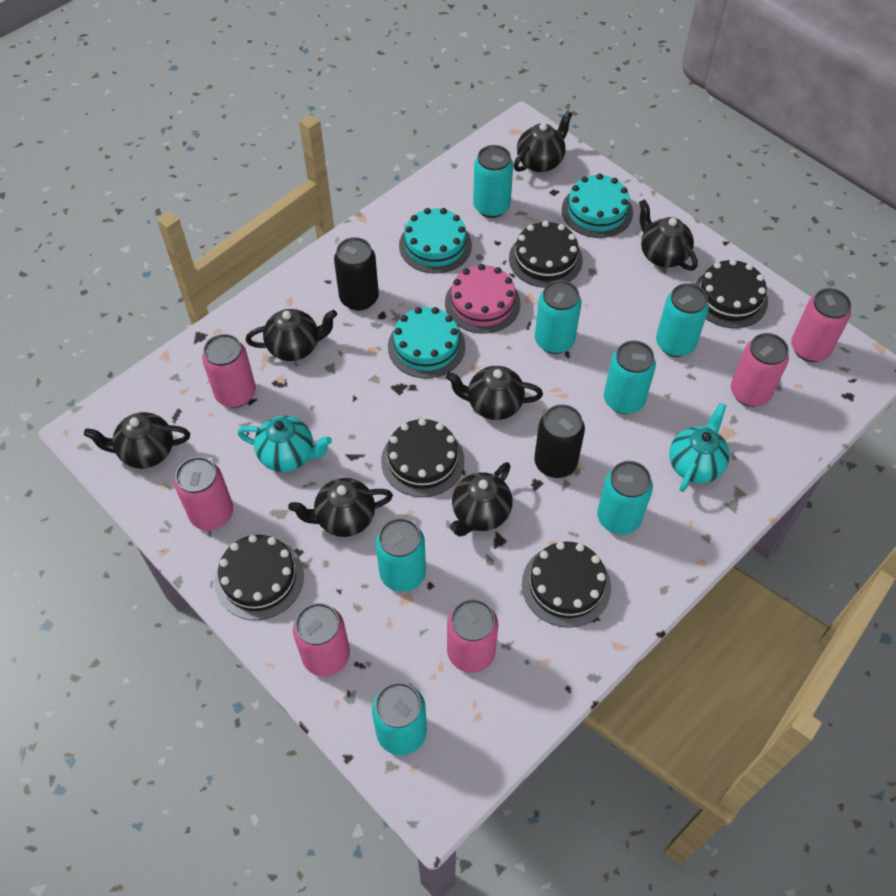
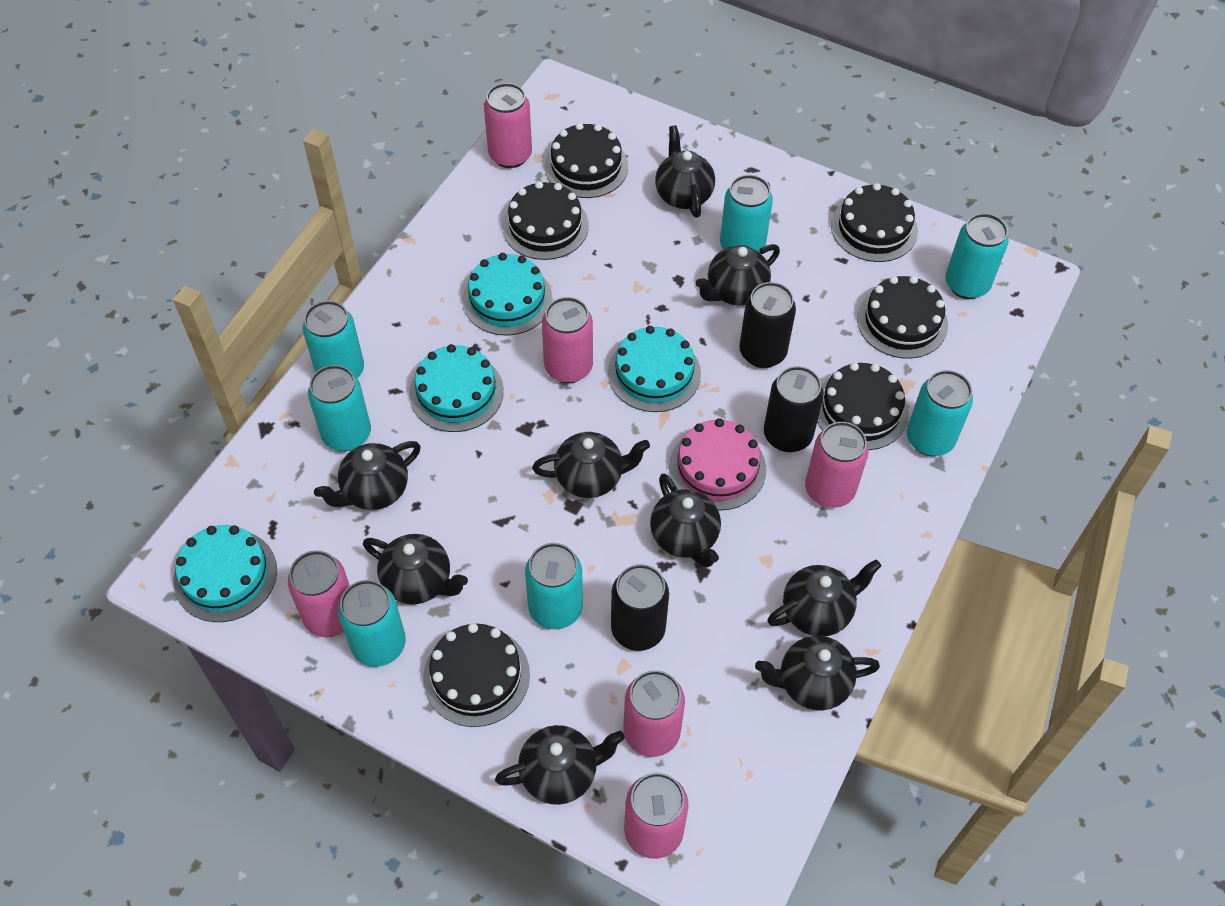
black cake: [215,534,304,620] [381,418,464,497] [509,221,583,288] [522,541,611,628] [695,259,768,328] = 5 -> [423,623,530,727] [502,181,589,260] [544,123,628,198] [817,362,909,450] [831,183,918,262] [857,276,948,359] = 6
black can: [334,237,379,311] [534,404,585,478] = 2 -> [611,564,669,651] [739,282,796,368] [764,366,824,452] = 3
black teapot: [84,412,190,468] [246,309,337,361] [288,478,393,537] [446,366,543,420] [450,462,512,536] [514,111,573,172] [639,199,698,271] = 7 -> [314,441,421,510] [363,534,468,604] [495,725,625,805] [532,432,650,498] [650,473,721,568] [655,125,715,218] [696,244,780,305] [755,636,880,711] [767,559,881,636] = 9
turquoise cake: [388,307,466,378] [399,208,472,274] [562,174,633,238] = 3 -> [173,525,277,622] [409,344,504,432] [462,253,552,336] [608,326,701,412] = 4
turquoise teapot: [238,416,332,472] [669,403,730,492] = 2 -> none = 0

